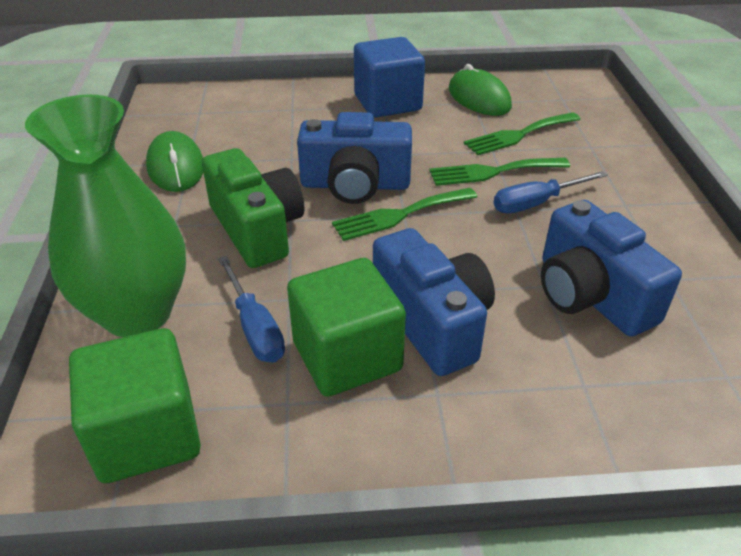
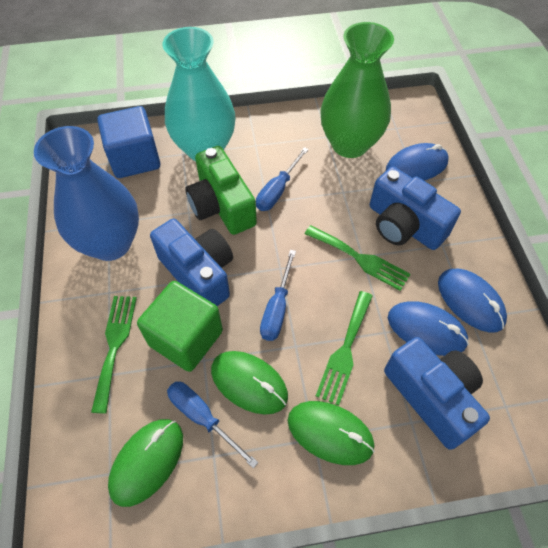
blue mouse: none = 0 -> [386,143,449,181] [388,301,469,356] [438,269,507,333] = 3
blue screwdriver: [218,256,285,362] [494,171,607,213] = 2 -> [167,382,258,469] [256,147,309,211] [260,250,296,341] = 3
blue vase: none = 0 -> [34,126,139,261] = 1
green cube: [69,328,201,483] [287,258,406,397] = 2 -> [137,281,223,372] = 1
green mouse: [146,131,203,192] [449,64,512,116] = 2 -> [108,419,183,507] [211,351,288,415] [287,401,375,465] = 3
turquoise vase: none = 0 -> [163,27,236,161] = 1

